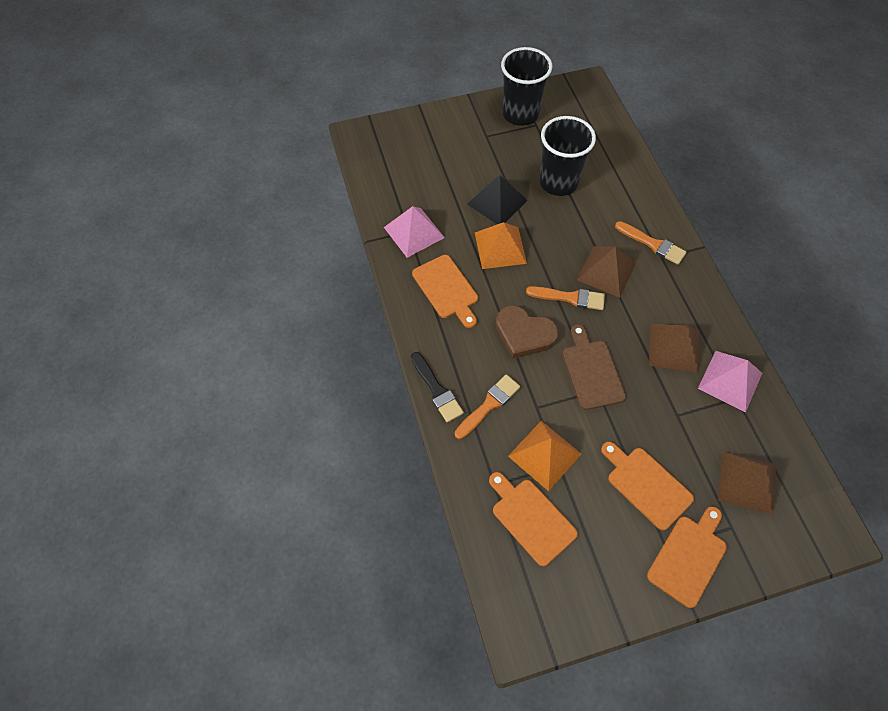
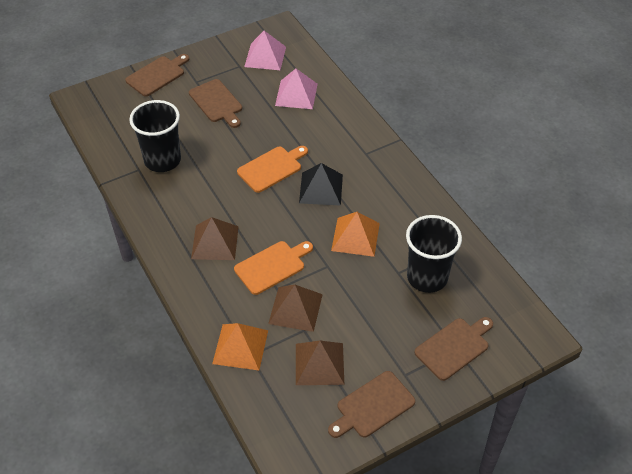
black brush: [411,352,464,423] = 1 -> none = 0
brown cutting board: [562,324,626,410] = 1 -> [125,54,189,97] [189,79,242,128] [328,371,415,438] [414,317,493,381] = 4
brown heart: [496,305,558,359] = 1 -> none = 0
orange brush: [455,374,520,439] [526,286,605,310] [615,221,687,265] = 3 -> none = 0
orange cutting board: [412,255,478,328] [489,472,578,566] [601,442,694,531] [647,506,727,608] = 4 -> [234,241,313,295] [237,146,308,193] = 2

